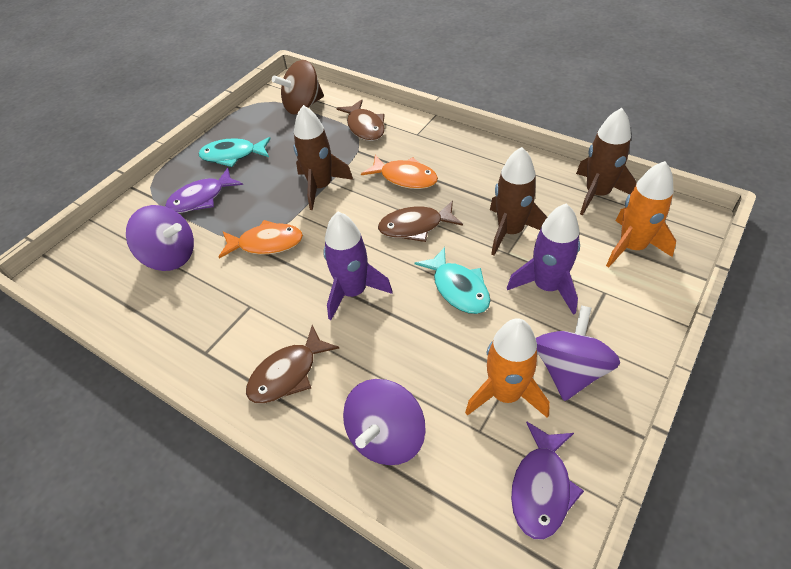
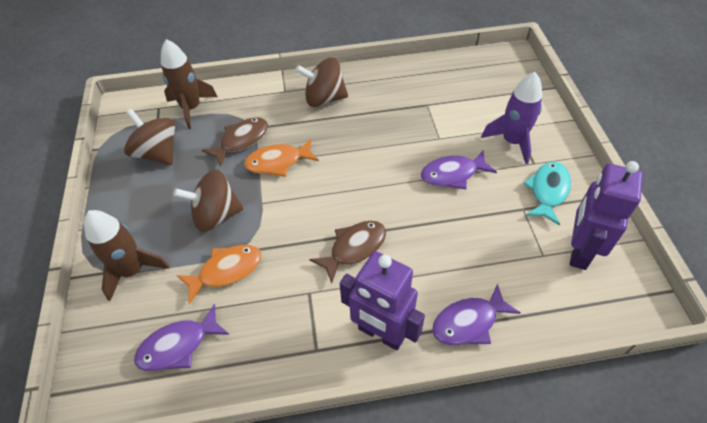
brown fish: [246,325,339,404] [336,100,385,141] [378,201,463,242] = 3 -> [202,117,268,167] [309,221,386,283] = 2
brown rocket: [293,105,353,210] [490,147,547,256] [576,108,636,215] = 3 -> [84,210,169,301] [161,39,218,129] = 2
brown spinning top: [272,60,324,115] = 1 -> [124,109,175,165] [173,170,244,232] [296,57,348,107] = 3
orange rocket: [465,318,550,418] [606,161,676,268] = 2 -> none = 0
purple fish: [165,168,243,213] [511,421,584,539] = 2 -> [134,304,230,371] [421,150,497,189] [432,283,520,345] = 3
purple robot: none = 0 -> [340,251,425,350] [570,161,643,270] = 2
purple rocket: [323,212,393,320] [507,203,580,315] = 2 -> [481,72,542,164] = 1
purple spinning top: [126,205,194,271] [343,379,425,465] [536,305,620,401] = 3 -> none = 0
turquoise fish: [198,137,271,167] [415,247,490,314] = 2 -> [523,162,571,226] = 1

